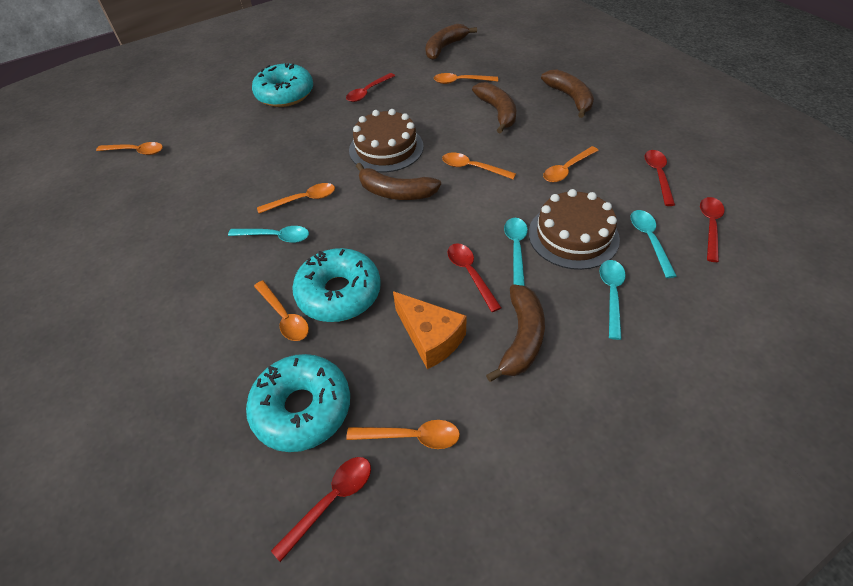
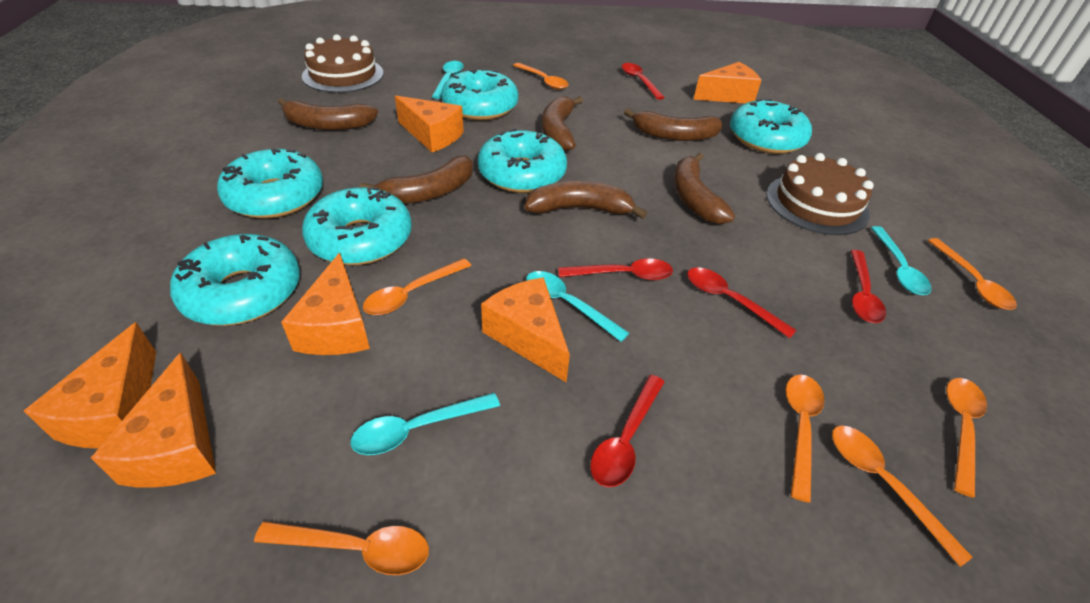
brown banana: [356,163,441,200] [425,24,477,60] [472,82,517,134] [486,284,545,382] [541,69,594,118] = 5 -> [278,98,378,130] [360,156,473,204] [525,181,647,219] [542,96,583,151] [624,108,723,141] [674,153,735,224] = 6
orange cheese: [393,291,467,369] = 1 -> [24,322,156,449] [91,353,216,488] [281,253,370,355] [395,96,464,152] [481,277,570,382] [693,62,761,103] = 6
turquoise donut: [246,354,350,452] [252,63,313,107] [292,248,381,322] = 3 -> [170,234,300,326] [217,148,323,218] [302,187,412,265] [442,69,518,120] [478,128,567,193] [730,99,812,154] = 6

